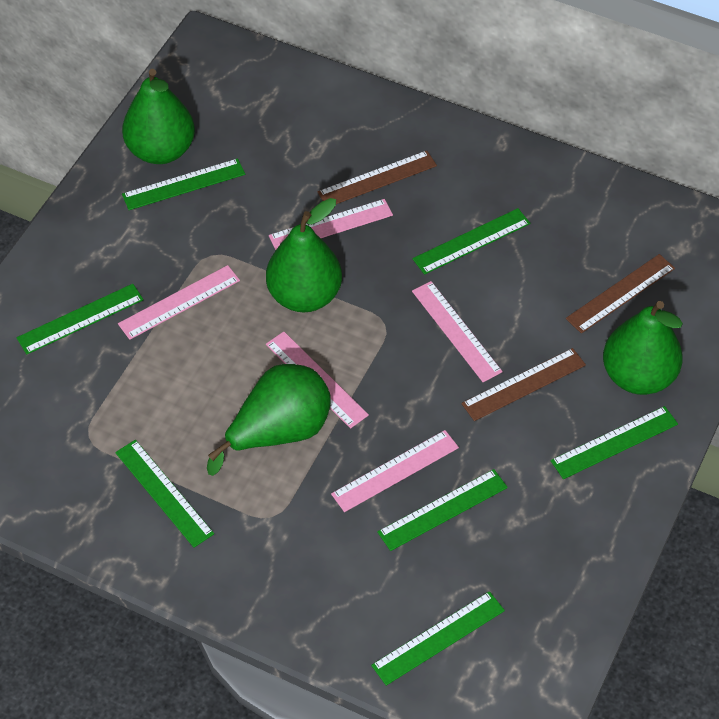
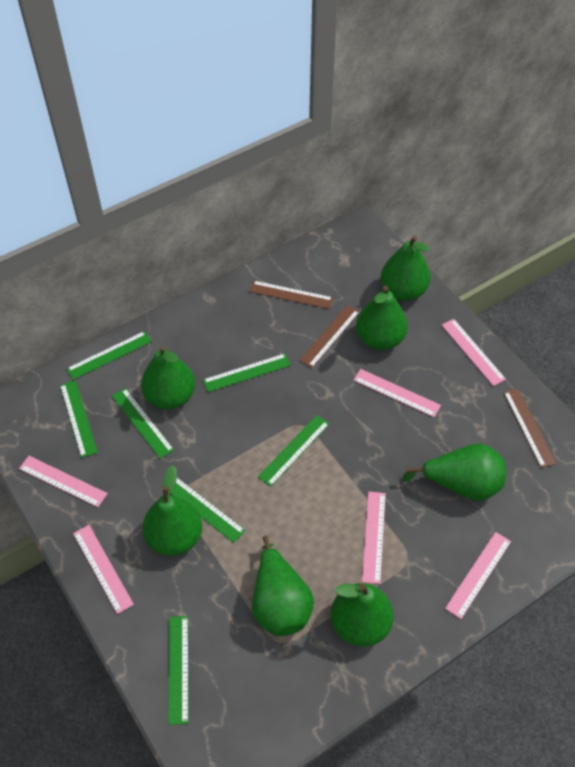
green pear: [122,69,195,164] [207,364,331,476] [266,198,342,312] [603,301,683,395] = 4 -> [141,345,195,410] [142,465,202,556] [252,536,314,636] [331,583,394,647] [356,286,408,350] [381,236,430,301] [402,444,506,501] = 7
pink ruler: [118,265,240,340] [266,331,369,429] [269,199,393,250] [331,430,459,512] [412,281,503,382] = 5 -> [19,456,108,507] [73,525,134,614] [353,369,441,417] [362,491,386,584] [442,319,506,386] [445,532,511,619] = 6

